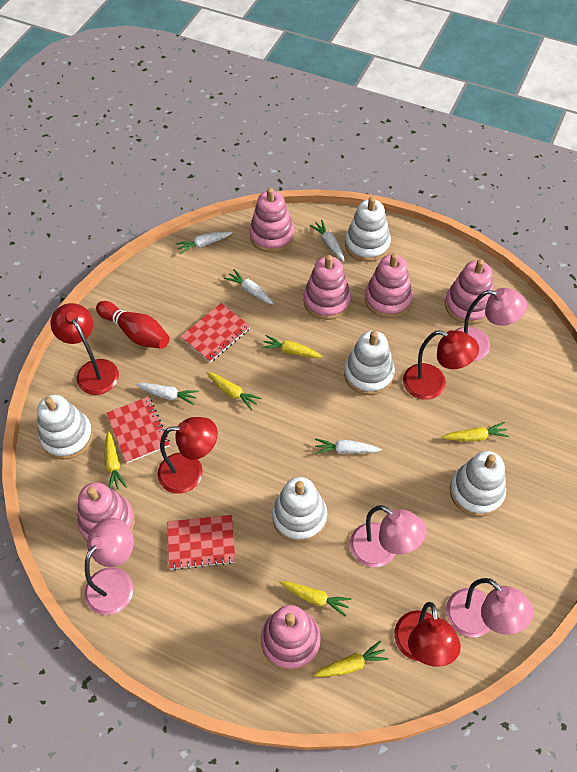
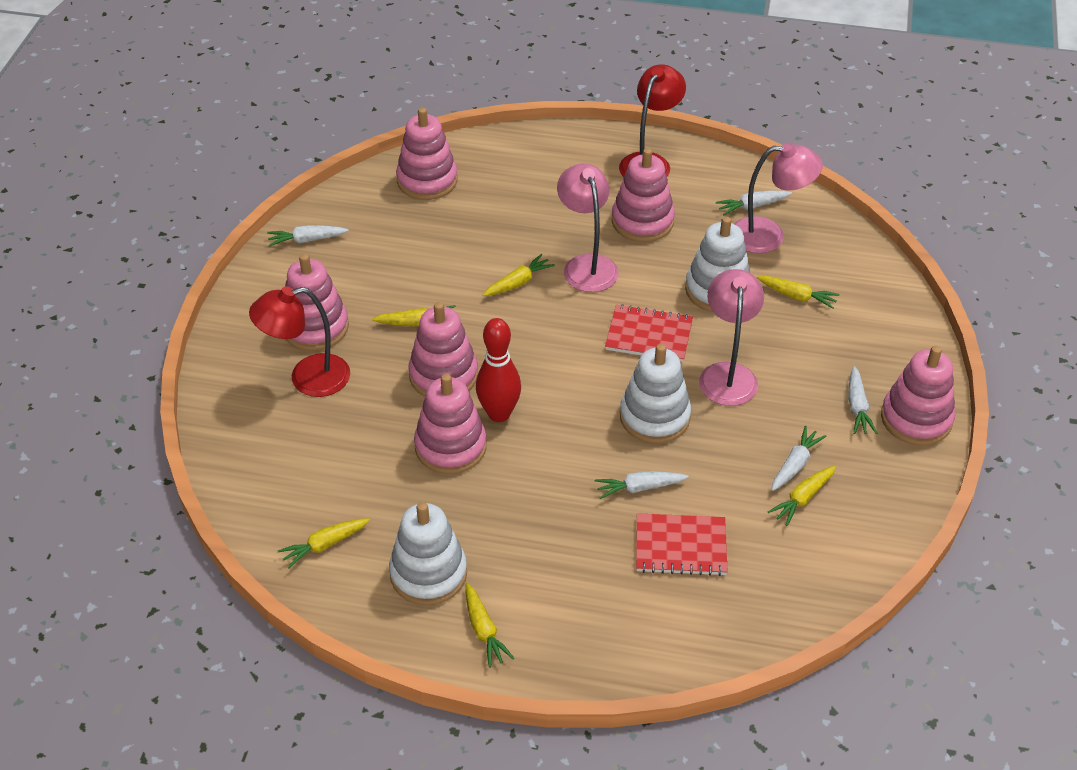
pink lamp: [85,518,134,615] [350,505,427,567] [446,578,534,637] [455,288,527,361] = 4 -> [557,163,619,292] [699,269,764,406] [734,142,823,253] = 3
red lamp: [50,303,119,395] [157,417,218,494] [394,602,461,667] [403,330,479,400] = 4 -> [249,287,350,397] [619,64,686,178] = 2
red notebook: [106,396,170,463] [167,515,236,570] [180,303,251,363] = 3 -> [605,304,693,362] [636,513,728,576] = 2
white stacking toy: [37,395,93,460] [272,477,327,543] [344,331,395,395] [345,197,391,262] [450,451,506,517] = 5 -> [389,502,467,605] [620,344,691,443] [685,216,750,312] = 3

